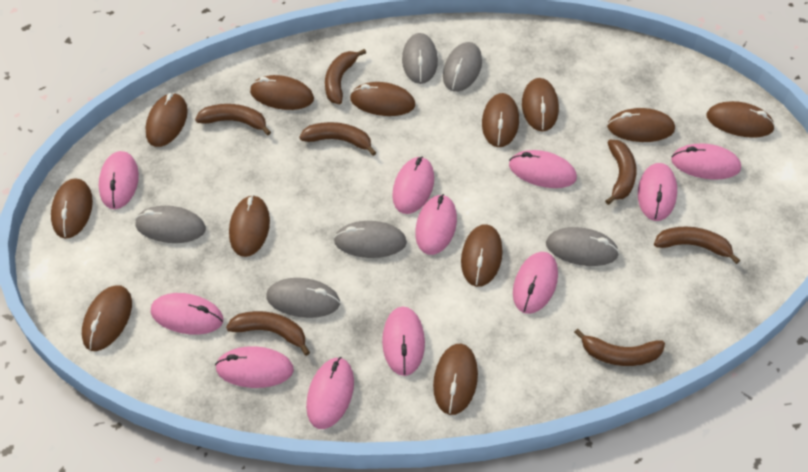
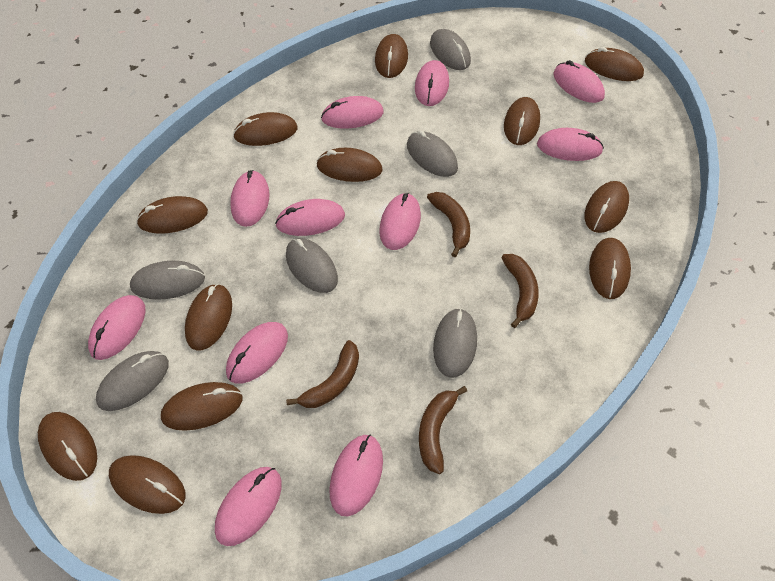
brown banana: [195,104,271,135] [226,311,310,356] [299,122,377,156] [325,49,366,104] [574,329,665,366] [605,140,636,205] [654,227,740,264] = 7 -> [286,340,359,408] [419,386,467,474] [427,192,470,257] [501,254,539,328] = 4

